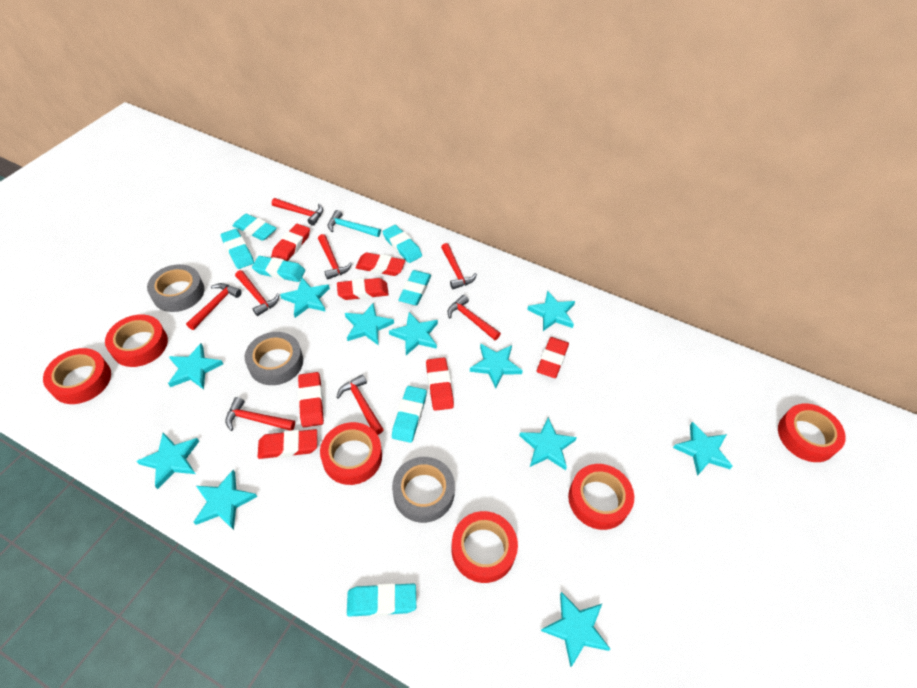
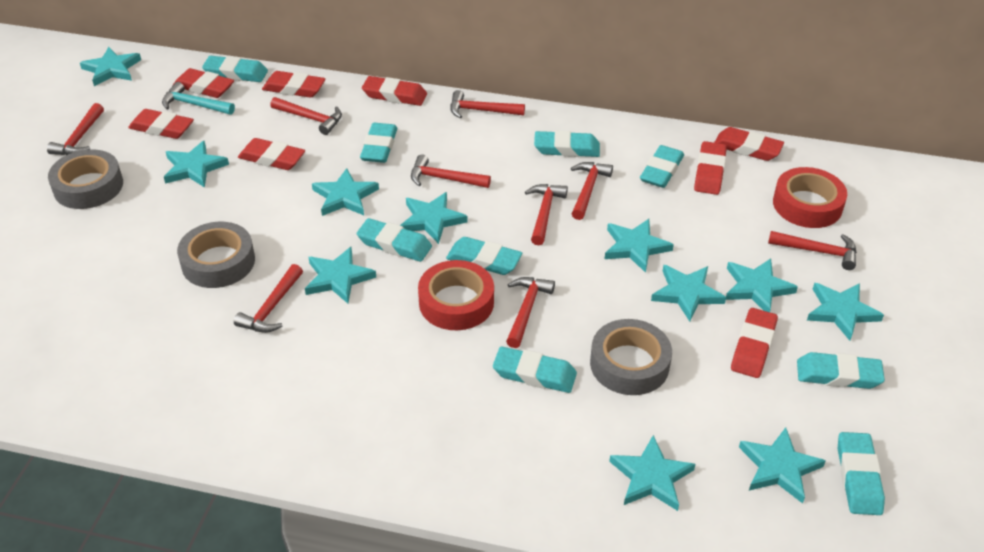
red eraser: [258,429,317,459] [271,224,310,261] [298,372,324,427] [337,278,389,300] [356,252,405,276] [426,358,454,411] [537,337,569,378] = 7 -> [128,109,194,139] [173,68,234,98] [238,138,305,170] [262,71,326,98] [362,76,427,106] [694,141,727,195] [714,127,784,161] [731,308,778,378] = 8
red hammer: [186,283,242,330] [225,397,295,431] [235,270,279,316] [272,198,323,226] [318,234,352,280] [337,374,384,435] [441,243,477,289] [447,295,501,340] = 8 -> [47,103,104,155] [234,264,303,333] [270,97,342,135] [411,154,491,188] [450,90,525,118] [506,277,555,348] [525,184,568,245] [571,162,613,220] [768,231,857,270] = 9
red tape: [43,348,111,404] [105,314,168,367] [320,422,382,485] [451,511,518,583] [568,464,634,530] [778,404,846,462] = 6 -> [418,260,494,330] [773,167,847,228] = 2
turquoise eraser: [221,229,254,269] [233,214,277,241] [252,256,305,282] [347,583,416,617] [382,225,422,263] [392,386,427,443] [398,270,431,305] = 7 -> [202,56,268,82] [357,218,432,262] [360,123,397,163] [446,237,522,275] [493,347,577,393] [534,131,600,157] [640,145,684,188] [797,352,885,389] [838,432,885,515] = 9

